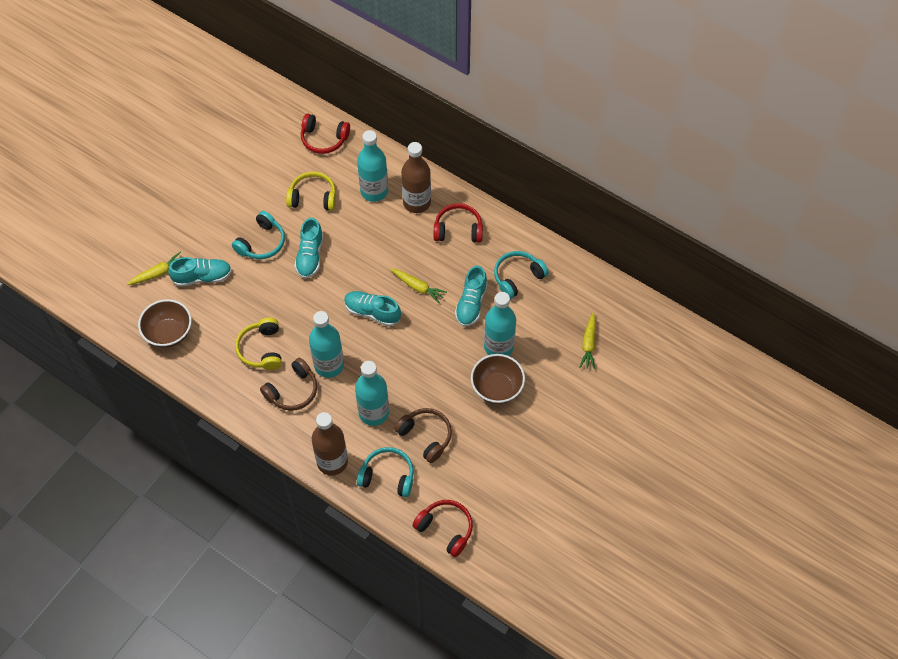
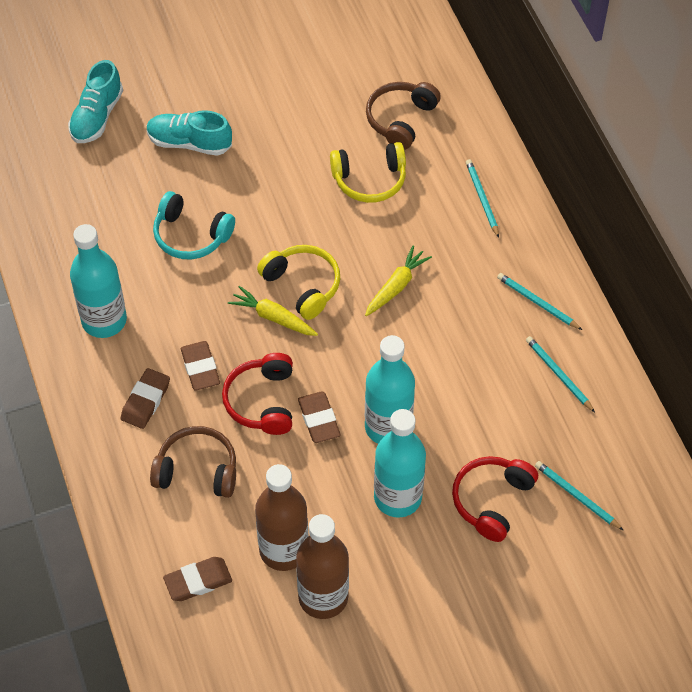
brown bowl: [138,299,192,348] [471,354,525,404] = 2 -> none = 0
brown eraser: none = 0 -> [121,368,170,429] [163,557,232,601] [181,341,220,391] [298,391,341,443] = 4
red headphones: [301,114,350,154] [412,500,473,557] [434,203,483,243] = 3 -> [222,353,293,435] [452,456,538,542] = 2
turquoise bottle: [309,311,344,378] [355,361,389,426] [357,130,388,202] [484,292,516,356] = 4 -> [70,224,127,338] [365,335,415,444] [374,409,426,518] = 3
turquoise headphones: [232,211,285,259] [357,447,414,497] [494,251,549,299] = 3 -> [153,191,235,259] = 1
turquoise pencil: none = 0 -> [466,159,499,238] [497,273,582,330] [526,336,595,412] [535,461,624,531] = 4
turquoise shoe: [168,257,232,287] [294,218,323,279] [344,291,401,326] [455,266,488,327] = 4 -> [68,60,123,143] [147,110,232,156] = 2
yellow carrot: [127,252,182,285] [390,269,447,303] [579,312,596,369] = 3 -> [228,286,318,336] [365,246,432,316] = 2

